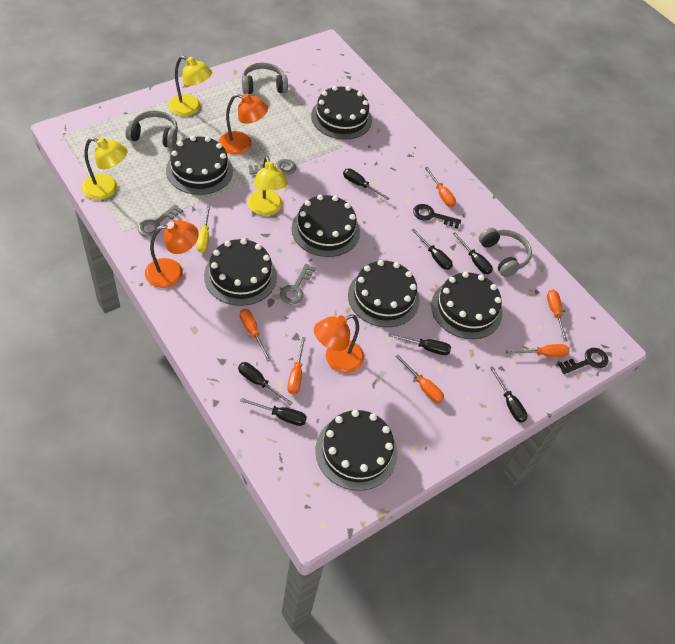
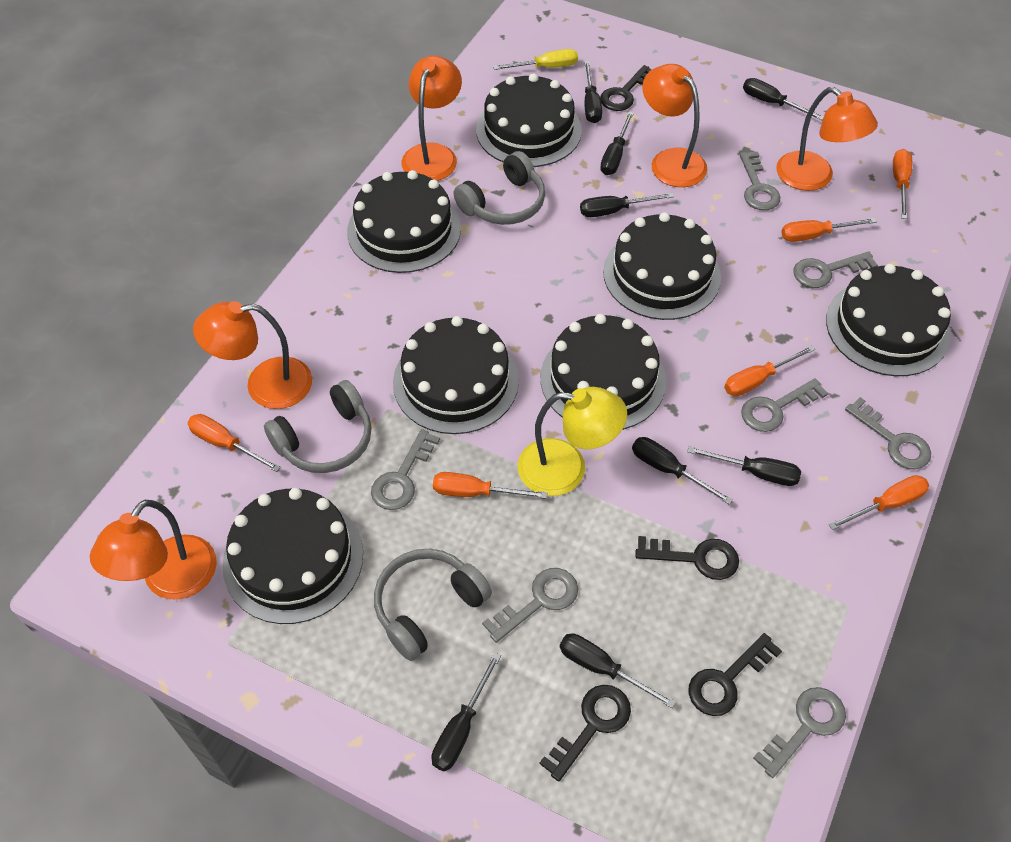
black key: [413,204,461,229] [558,348,608,374] = 2 -> [539,685,631,782] [600,65,652,111] [635,536,739,580] [689,633,782,716] = 4
black screwdriver: [238,362,293,405] [240,398,307,426] [343,168,390,200] [388,333,451,355] [412,229,453,270] [452,232,493,274] [490,366,528,423] = 7 -> [431,652,501,771] [560,633,676,708] [580,193,674,217] [584,61,602,123] [600,111,634,175] [632,437,733,505] [687,446,801,486] [743,78,823,120] = 8
grey key: [138,204,183,237] [248,159,297,175] [280,264,316,304] = 3 -> [371,429,440,510] [482,568,578,643] [739,152,780,210] [741,378,828,432] [753,687,846,778] [794,251,878,288] [845,397,931,469] = 7
orange lamp: [145,220,199,288] [219,93,268,154] [314,314,365,373] = 3 -> [90,500,217,600] [193,301,312,409] [401,56,462,181] [642,64,707,187] [776,87,878,191] = 5
yellow lamp: [81,137,127,200] [168,56,212,116] [248,156,288,216] = 3 -> [518,387,627,496] = 1

